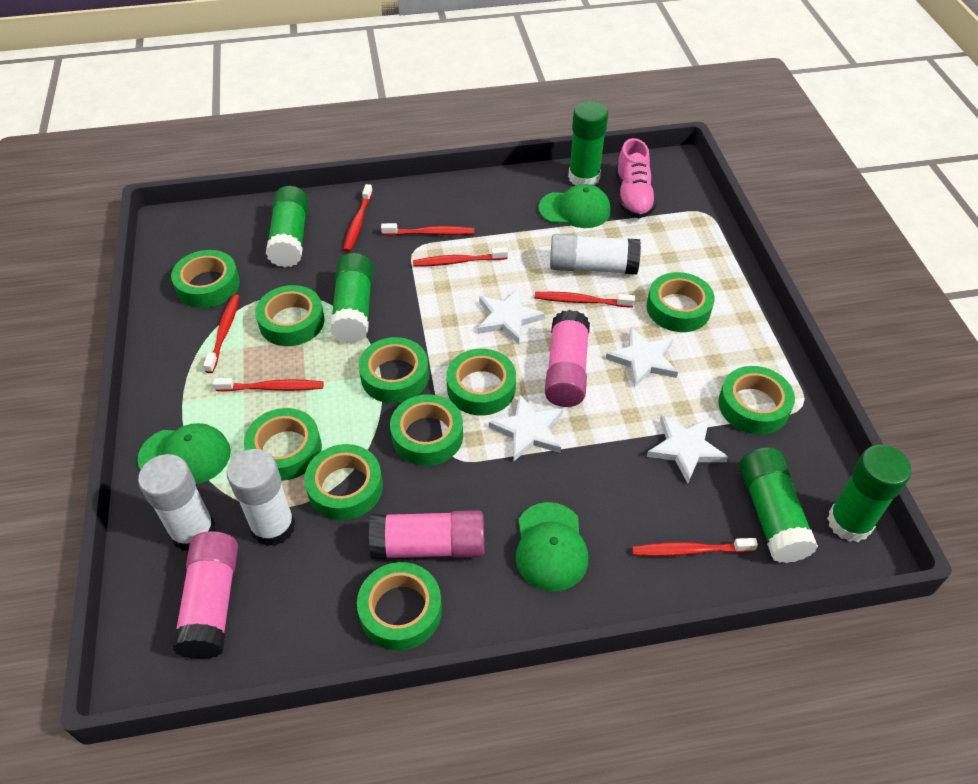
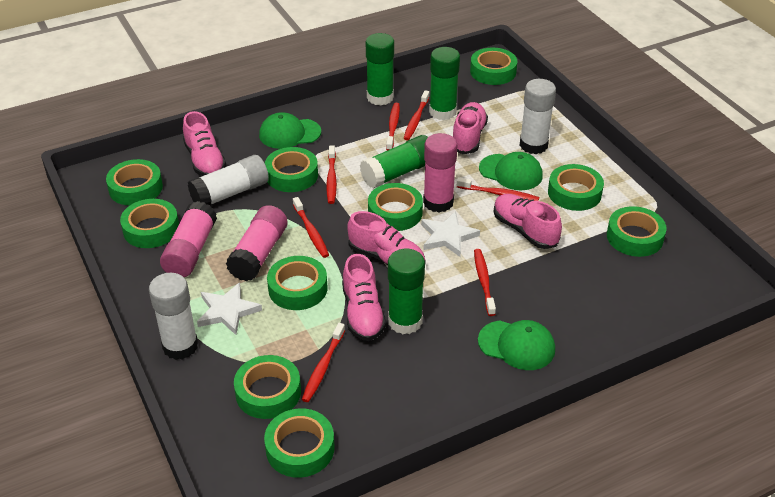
green glue stick: [266,186,309,268] [330,253,373,343] [568,101,608,186] [739,448,818,563] [827,445,911,542] = 5 -> [360,135,428,189] [366,33,394,106] [388,249,425,334] [429,47,460,120] = 4
pink shoe: [616,138,656,218] = 1 -> [183,111,226,176] [342,254,386,341] [347,211,425,265] [453,102,488,154] [493,194,562,249] = 5
white star: [478,288,545,344] [489,394,563,462] [606,327,678,388] [647,415,728,483] = 4 -> [197,282,262,335] [421,211,480,257] = 2

